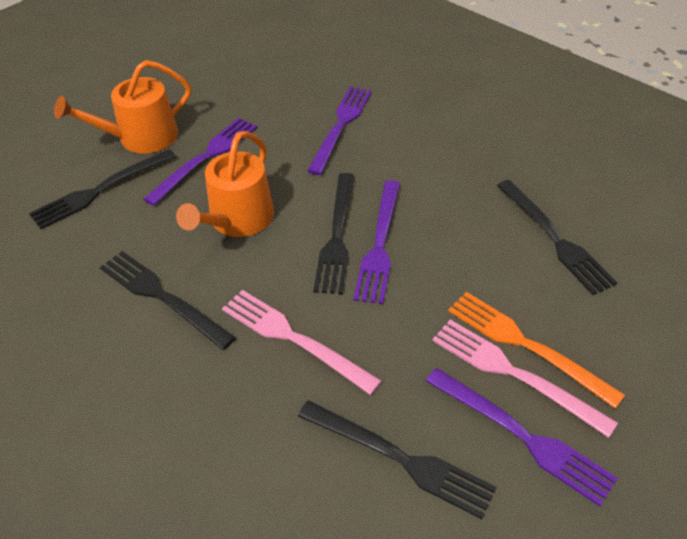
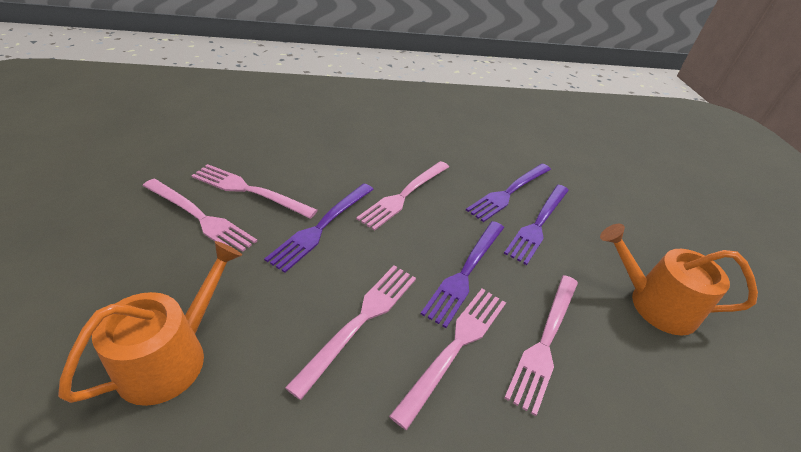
black fork: [29,149,176,229] [100,251,236,350] [298,400,497,519] [313,173,354,294] [497,180,617,295] = 5 -> none = 0
orange fork: [448,292,625,408] = 1 -> none = 0
pink fork: [222,290,382,395] [432,320,618,438] = 2 -> [143,179,257,252] [191,164,318,219] [285,266,416,400] [356,161,449,231] [389,289,506,430] [504,275,578,416] = 6

